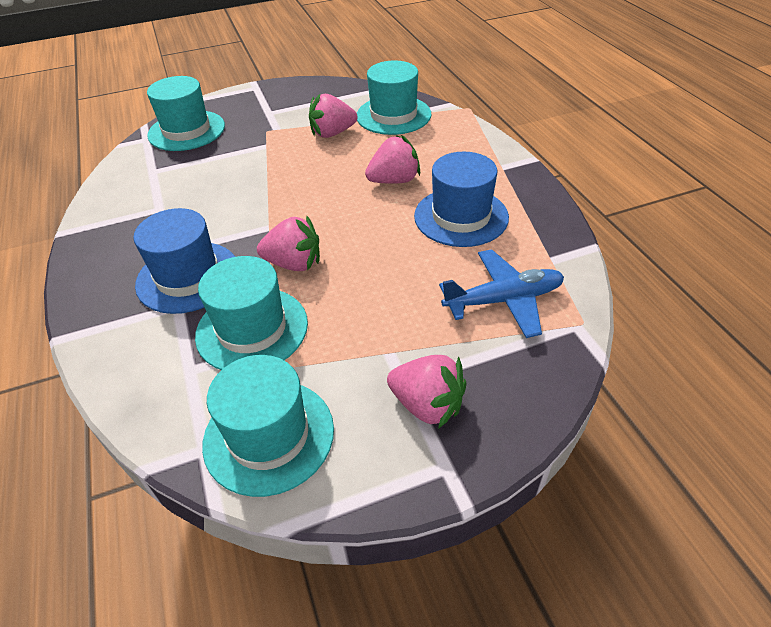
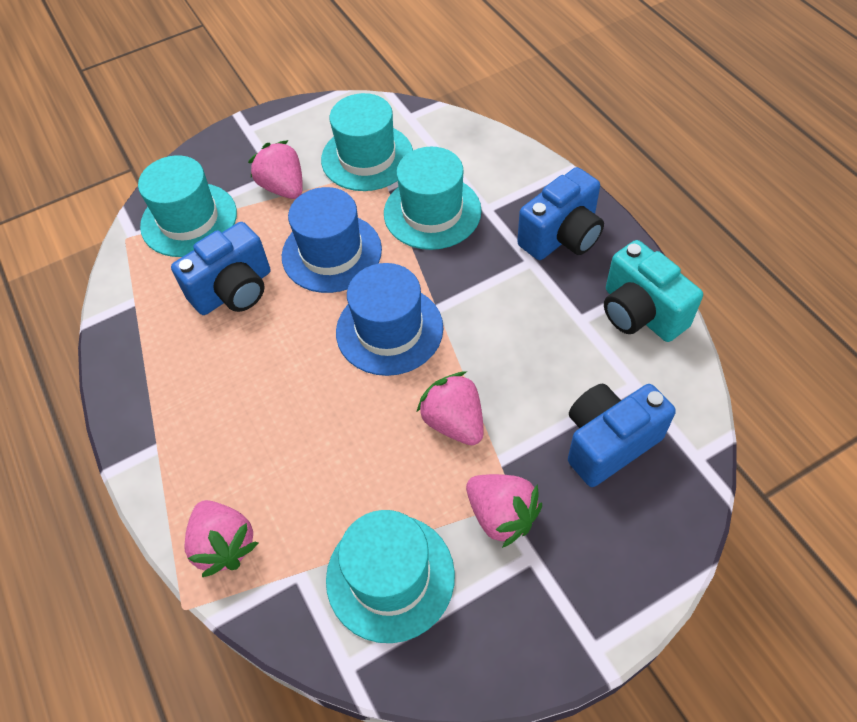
blue camera: none = 0 -> [171,222,270,315] [517,167,604,260] [568,384,676,487] = 3
blue plane: [439,249,564,338] = 1 -> none = 0
turquoise camera: none = 0 -> [604,240,703,342] = 1

